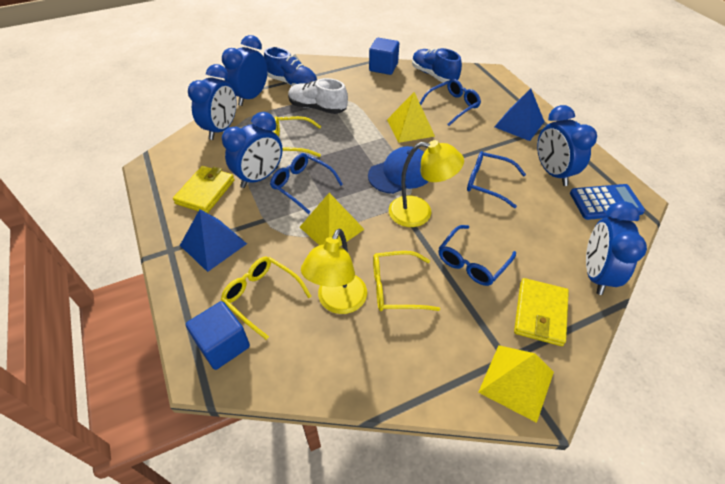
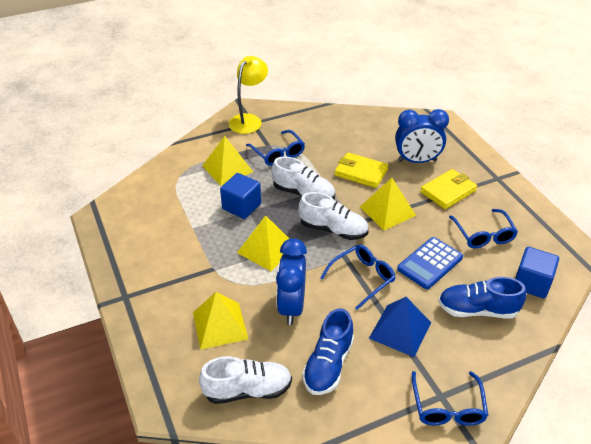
blue cap: [368,146,429,194] = 1 -> none = 0
blue clock: [188,64,237,140] [222,35,268,106] [222,112,283,188] [537,105,597,186] [586,201,647,295] = 5 -> [276,238,307,325] [395,109,449,163] = 2
blue pyramid: [180,209,247,272] [494,88,545,141] = 2 -> [369,297,431,357] = 1
white shoe: [288,78,348,114] = 1 -> [199,356,292,404] [272,156,335,200] [298,192,368,240] = 3
yellow glasses: [221,257,311,340] [273,116,321,157] [373,251,440,311] = 3 -> none = 0
yellow lamp: [301,229,367,314] [389,140,464,227] = 2 -> [228,56,268,134] = 1
yellow pyramid: [300,193,364,247] [387,92,435,143] [478,345,554,423] = 3 -> [193,292,248,350] [202,136,253,186] [237,215,289,271] [360,178,416,230] = 4

